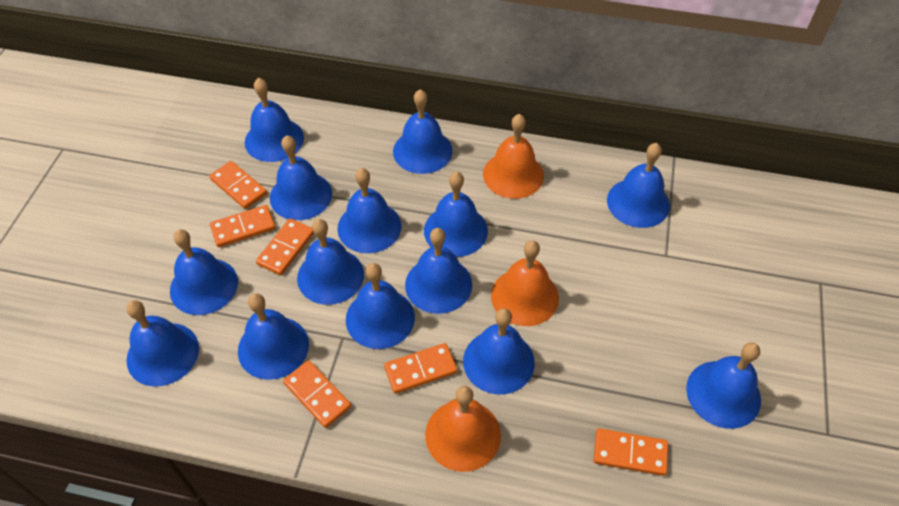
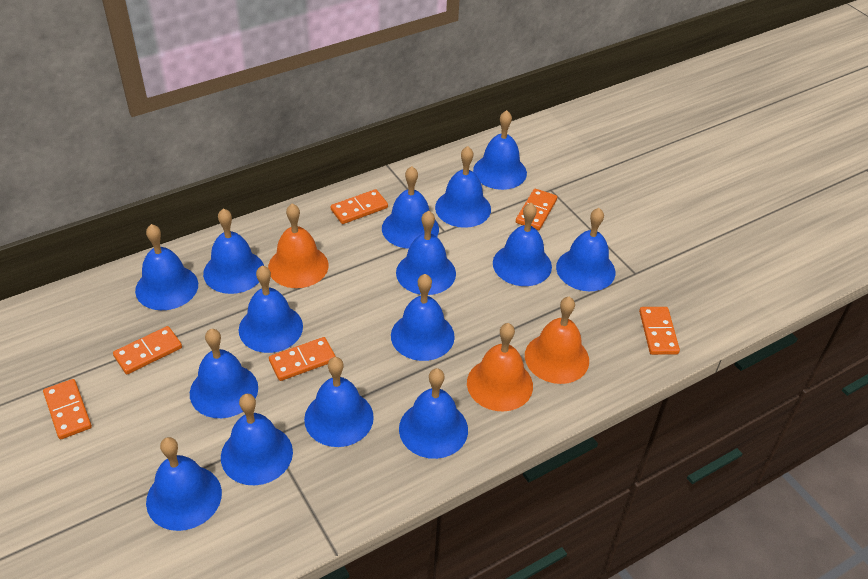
blue bell: [126,300,199,387] [170,229,238,315] [238,293,309,380] [245,78,304,162] [270,135,332,220] [297,219,364,305] [337,168,401,253] [346,263,415,349] [393,89,453,174] [405,228,472,314] [424,172,488,257] [463,308,535,394] [607,143,670,228] [686,342,761,429] = 14 -> [135,224,198,310] [146,437,222,531] [190,329,258,418] [203,208,264,294] [221,394,293,485] [239,265,303,353] [304,357,374,447] [382,166,439,249] [391,274,455,361] [396,211,456,295] [399,368,468,459] [435,146,491,228] [473,110,527,190] [493,203,552,286] [556,208,615,291] = 15

